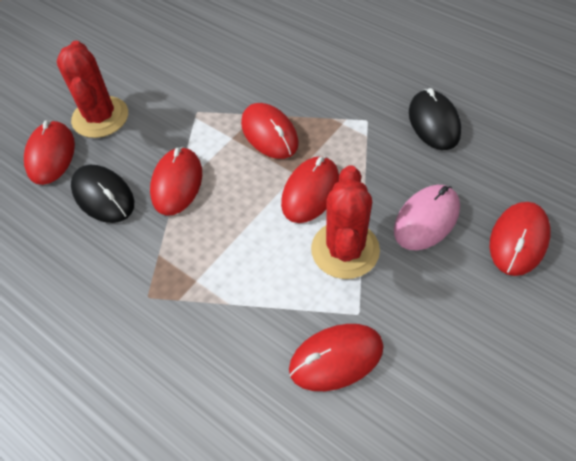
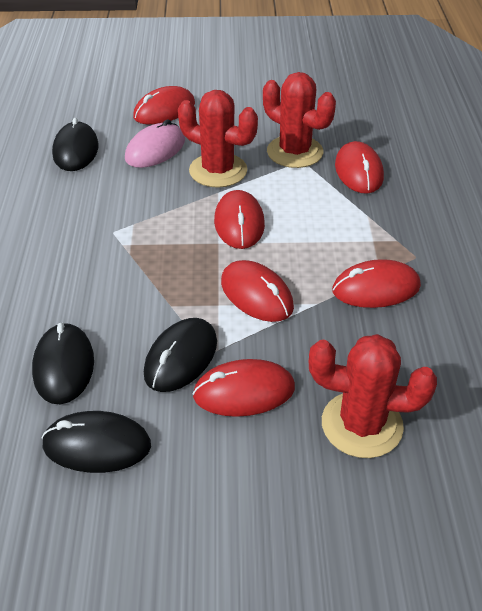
black mouse: [71,165,134,223] [409,88,461,150] = 2 -> [32,323,94,404] [42,411,151,473] [52,118,99,171] [144,318,217,392] = 4
red cactus: [57,41,128,138] [311,165,380,279] = 2 -> [178,90,258,188] [263,72,336,168] [309,334,437,458] = 3

